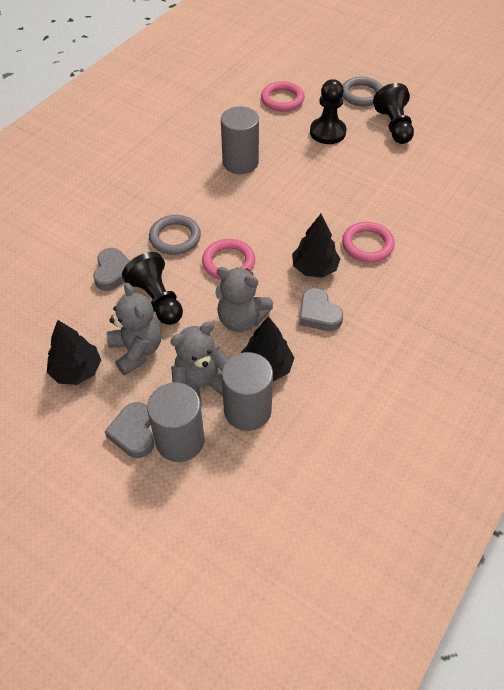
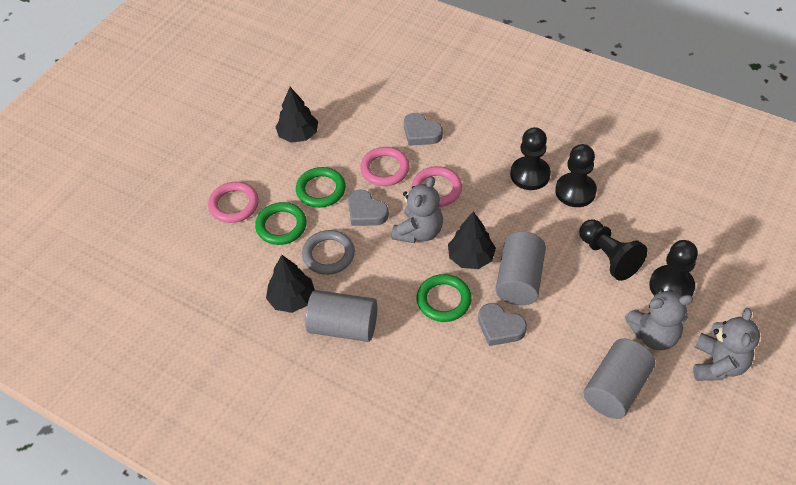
black pawn: [122,252,183,325] [310,79,346,144] [373,83,414,144] = 3 -> [510,127,551,190] [555,144,597,207] [579,219,647,281] [649,240,698,297] = 4
green ring: none = 0 -> [255,202,307,245] [296,167,346,208] [417,274,472,322] = 3
grey ring: [149,215,201,255] [342,77,383,106] = 2 -> [302,230,355,275] = 1

